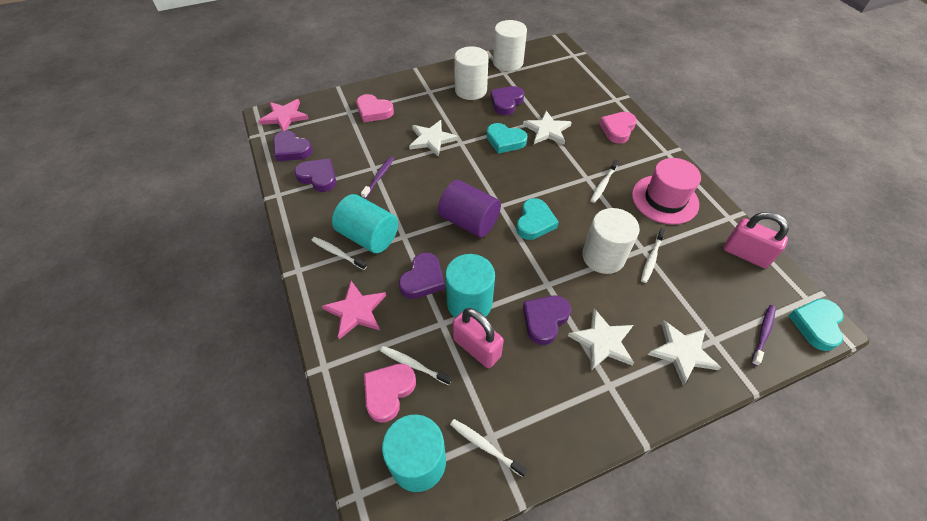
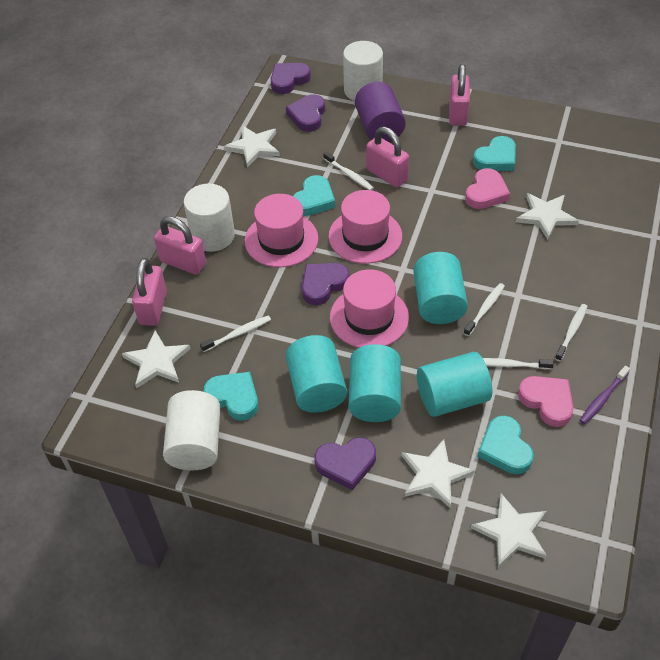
pink hat: [632,158,701,225] = 1 -> [245,194,318,267] [328,190,402,264] [330,269,409,348] = 3
pink heart: [357,94,394,122] [364,364,416,423] [599,112,637,144] = 3 -> [465,168,510,209] [518,376,573,427] = 2
pink padlock: [453,308,504,368] [723,212,789,268] = 2 -> [132,258,167,326] [154,216,206,275] [366,127,409,188] [449,64,470,126] = 4
pink star: [259,99,309,131] [322,281,386,339] = 2 -> none = 0
purple heart: [273,131,313,161] [294,159,336,192] [399,252,445,299] [491,86,524,115] [523,296,571,345] = 5 -> [271,63,311,94] [286,94,325,132] [302,263,350,305] [314,437,376,490] = 4
purple toothbrush: [361,157,394,199] [751,305,776,366] = 2 -> [579,365,630,424] = 1
turquoise cylinder: [332,194,398,253] [382,414,446,492] [445,254,495,318] = 3 -> [286,335,347,413] [349,344,401,422] [413,252,468,324] [417,352,492,417] = 4
turquoise heart: [487,123,527,154] [516,198,559,240] [788,299,844,351] = 3 -> [204,372,258,420] [293,175,335,216] [473,136,516,171] [478,416,534,474] = 4
white star: [409,120,458,157] [523,111,572,145] [568,308,634,371] [648,320,721,385] = 4 -> [122,331,190,388] [224,125,280,167] [402,439,475,509] [471,493,547,568] [516,193,579,240] = 5

